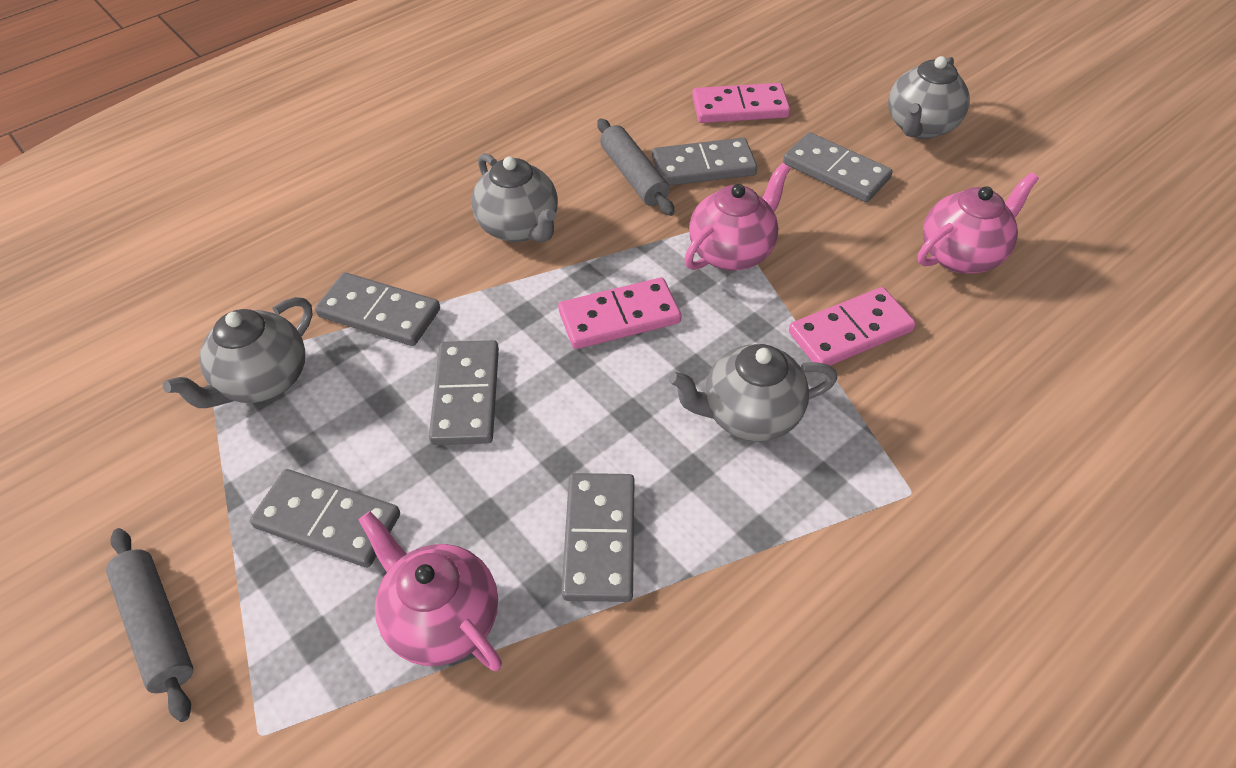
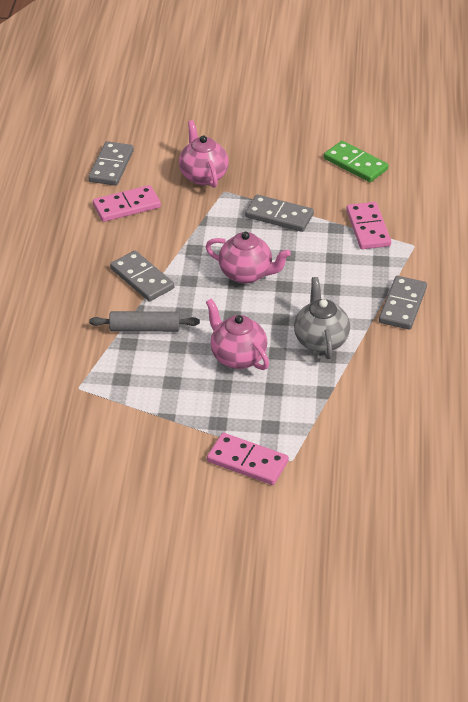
green domino: none = 0 -> [324,141,389,182] = 1
grey domino: [250,469,400,568] [315,272,440,346] [429,340,499,445] [561,473,635,602] [652,138,757,186] [783,132,893,202] = 6 -> [88,141,134,186] [110,251,174,301] [245,195,314,232] [379,276,427,330] = 4
grey rolling pin: [106,528,193,722] [597,119,674,216] = 2 -> [89,311,200,332] = 1
grey teapot: [163,297,313,408] [471,153,558,242] [668,344,837,441] [888,56,970,139] = 4 -> [294,277,350,359] = 1

